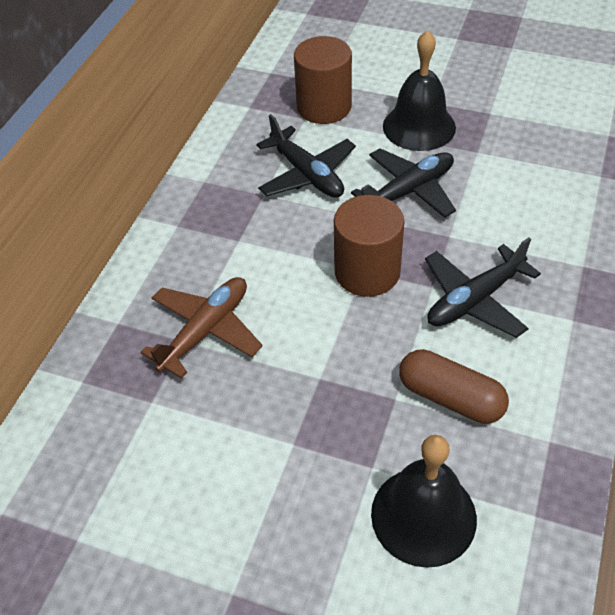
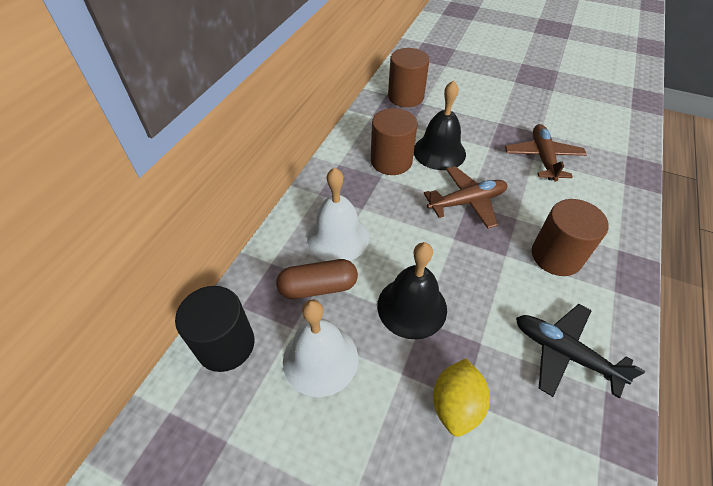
black cylinder: none = 0 -> [175,286,255,372] = 1
black plane: [256,114,356,198] [351,148,456,218] [425,237,541,338] = 3 -> [516,304,645,398] = 1
brown cylinder: [294,36,352,124] [334,195,405,297] = 2 -> [371,108,418,175] [388,48,429,107] [532,199,609,276] = 3
brown plane: [141,277,263,379] = 1 -> [424,166,507,229] [505,124,587,182] = 2
white bell: none = 0 -> [283,299,358,397] [307,167,369,261] = 2
yellow lemon: none = 0 -> [433,359,490,437] = 1

